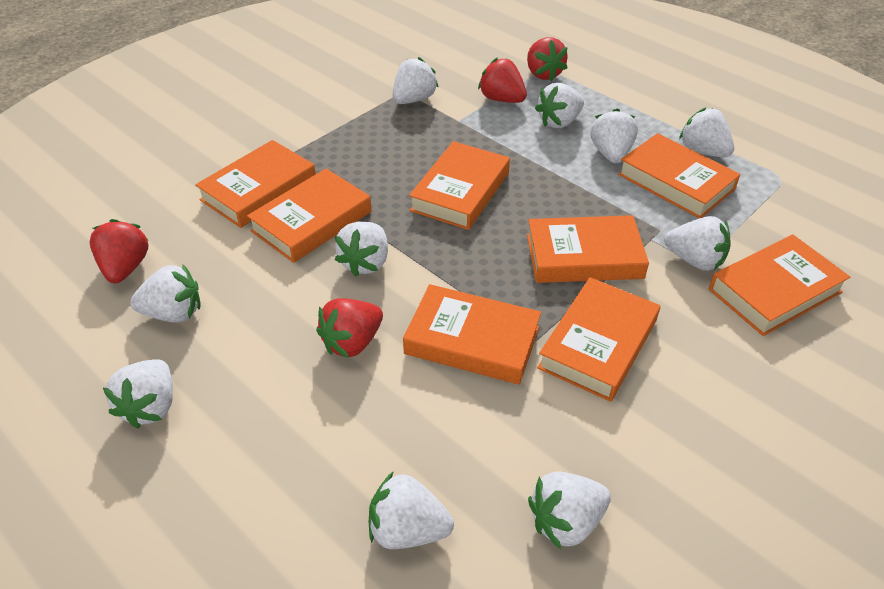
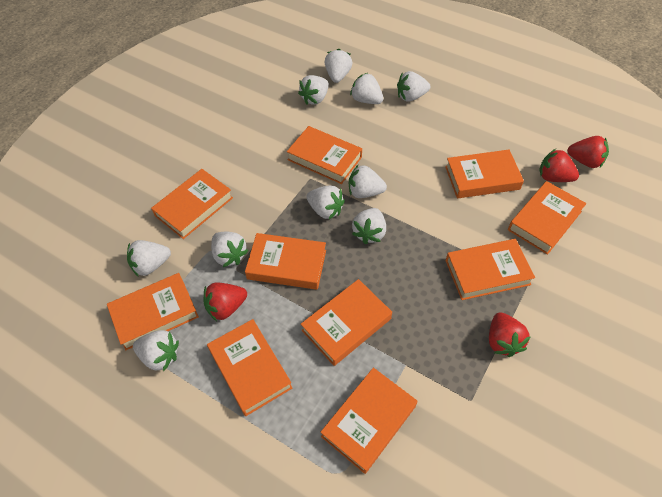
orange book: [195,140,316,228] [247,168,371,263] [403,284,541,385] [409,141,510,230] [527,215,649,283] [537,277,660,402] [618,133,741,218] [709,234,850,336] = 8 -> [107,273,199,350] [151,169,233,239] [207,319,292,416] [245,233,326,290] [287,126,362,184] [301,279,392,366] [320,368,417,474] [445,150,524,198] [445,239,535,300] [508,181,586,255] = 10

